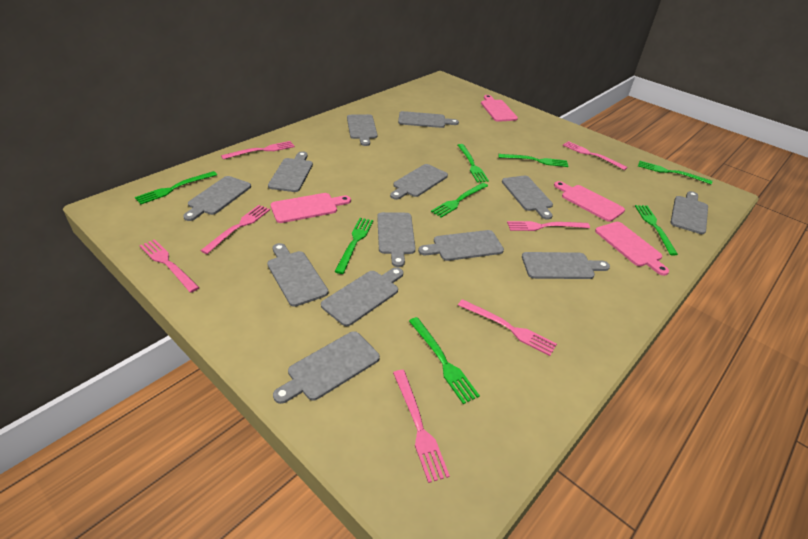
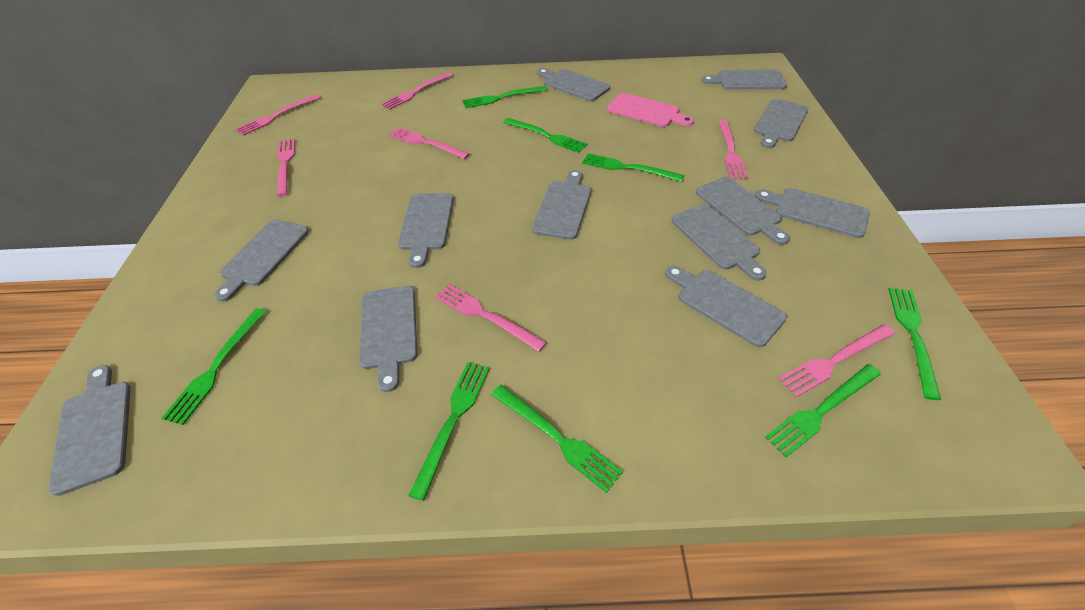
grey cutting board: [183,176,251,221] [267,243,329,307] [268,151,313,192] [273,331,380,404] [321,267,403,326] [347,114,377,146] [377,212,416,267] [390,164,448,200] [398,111,459,128] [418,230,504,261] [502,176,553,220] [522,252,610,279] [670,191,708,234] = 13 -> [49,365,131,496] [214,220,309,302] [359,286,417,392] [398,193,454,268] [532,170,591,240] [537,68,610,101] [665,266,787,347] [672,204,767,281] [696,177,790,245] [701,70,787,89] [754,99,809,148] [755,188,870,238] = 12
pink cutting board: [271,193,351,223] [481,95,518,122] [554,181,625,222] [595,222,669,276] = 4 -> [607,93,694,127] = 1

